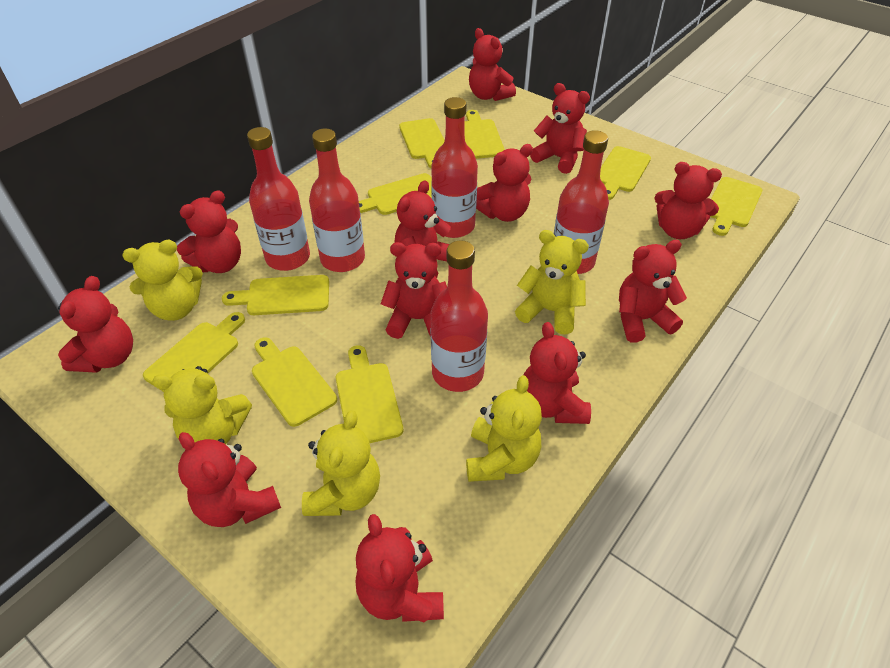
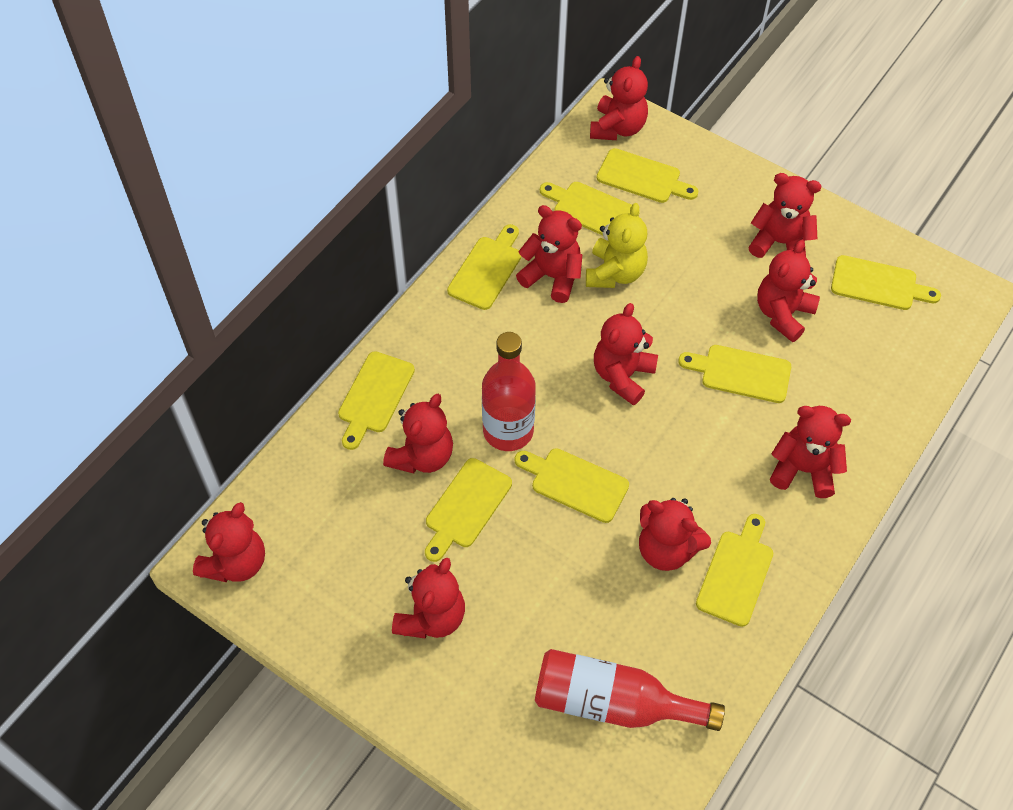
red bottle: [247,127,310,271] [309,129,365,272] [431,97,478,238] [431,240,488,392] [554,130,609,274] = 5 -> [482,332,536,451] [535,649,725,731] = 2
red teddy bear: [58,276,133,373] [177,190,241,273] [178,432,281,527] [356,514,444,622] [381,242,447,339] [395,180,451,278] [469,28,516,101] [476,144,533,222] [524,322,591,424] [530,83,590,174] [619,240,687,342] [654,162,722,239] = 12 -> [193,502,265,582] [383,394,453,474] [392,558,465,639] [516,205,582,303] [590,56,648,140] [594,303,658,405] [639,498,711,571] [749,173,821,258] [757,240,820,342] [770,406,851,498] = 10
yellow teddy bear: [122,240,203,321] [152,366,252,445] [302,410,380,516] [466,375,542,482] [515,230,589,335] = 5 -> [586,203,648,288] = 1

